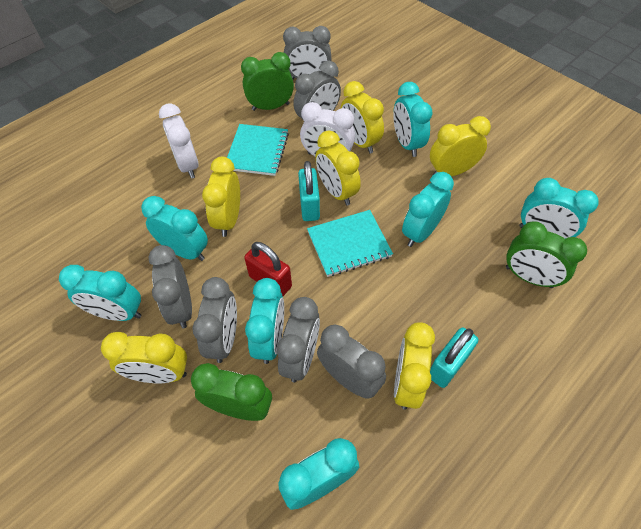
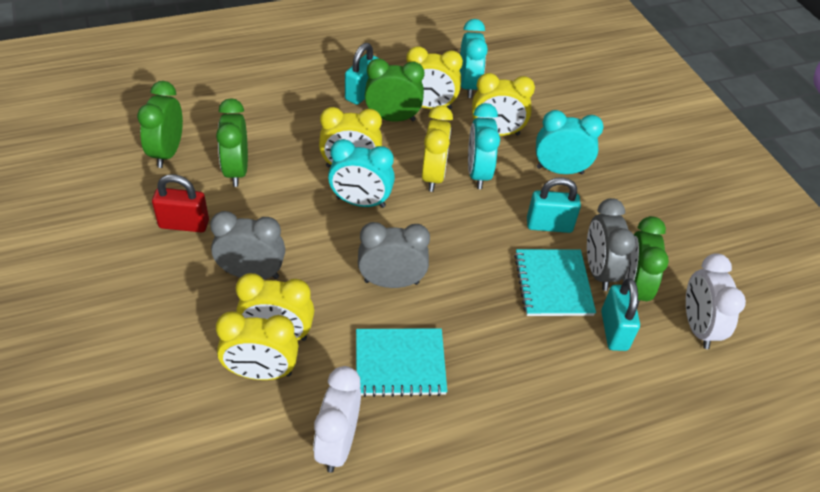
green clock: [191,363,272,421] [241,52,294,111] [506,221,587,288] = 3 -> [137,81,183,168] [216,98,248,187] [364,58,424,122] [623,216,669,308] = 4
grey clock: [149,245,192,329] [192,277,237,363] [277,297,320,382] [283,26,332,79] [293,61,341,119] [317,325,386,399] = 6 -> [210,211,285,279] [358,222,430,288] [587,198,636,291] = 3
turquoise clock: [59,265,142,321] [141,196,208,261] [245,278,284,364] [278,438,359,510] [393,82,433,157] [402,172,454,247] [519,178,599,239] = 7 -> [328,139,395,208] [459,19,488,98] [468,103,500,189] [536,110,604,174] = 4
turquoise padlock: [298,161,320,221] [430,327,479,388] = 2 -> [345,43,378,105] [527,177,581,233] [601,278,640,351] = 3

